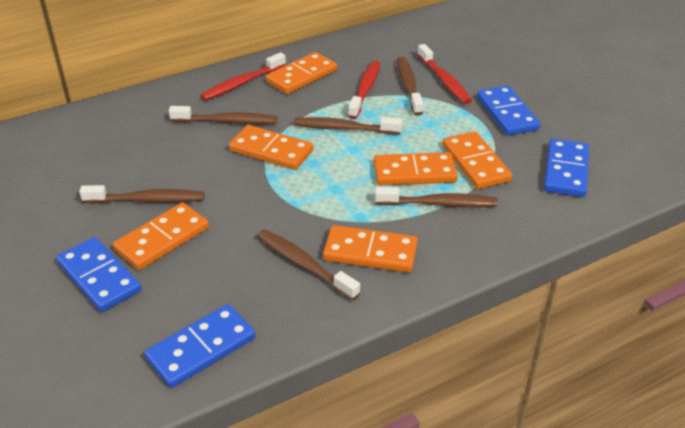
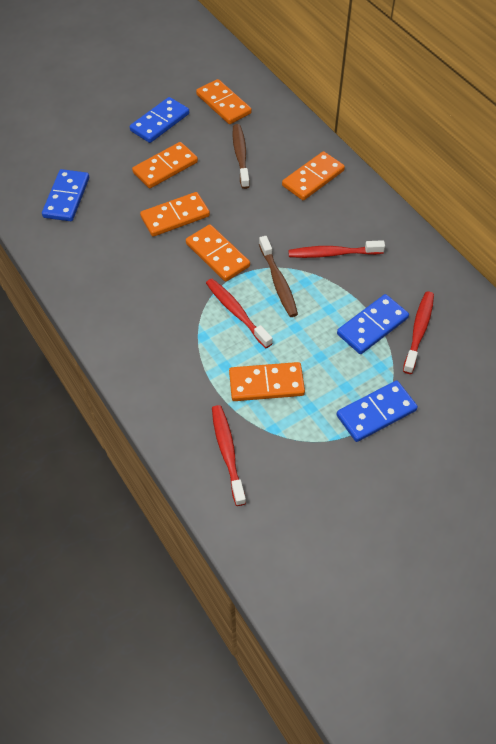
brown toothbrush: [79,185,204,204] [169,106,277,124] [257,230,360,300] [293,117,402,135] [375,187,497,207] [397,57,423,116] = 6 -> [232,124,250,189] [259,236,298,317] = 2
red toothbrush: [200,52,286,101] [348,61,380,119] [417,44,472,104] = 3 -> [206,279,273,348] [212,405,246,506] [288,240,385,258] [403,291,434,374] = 4

